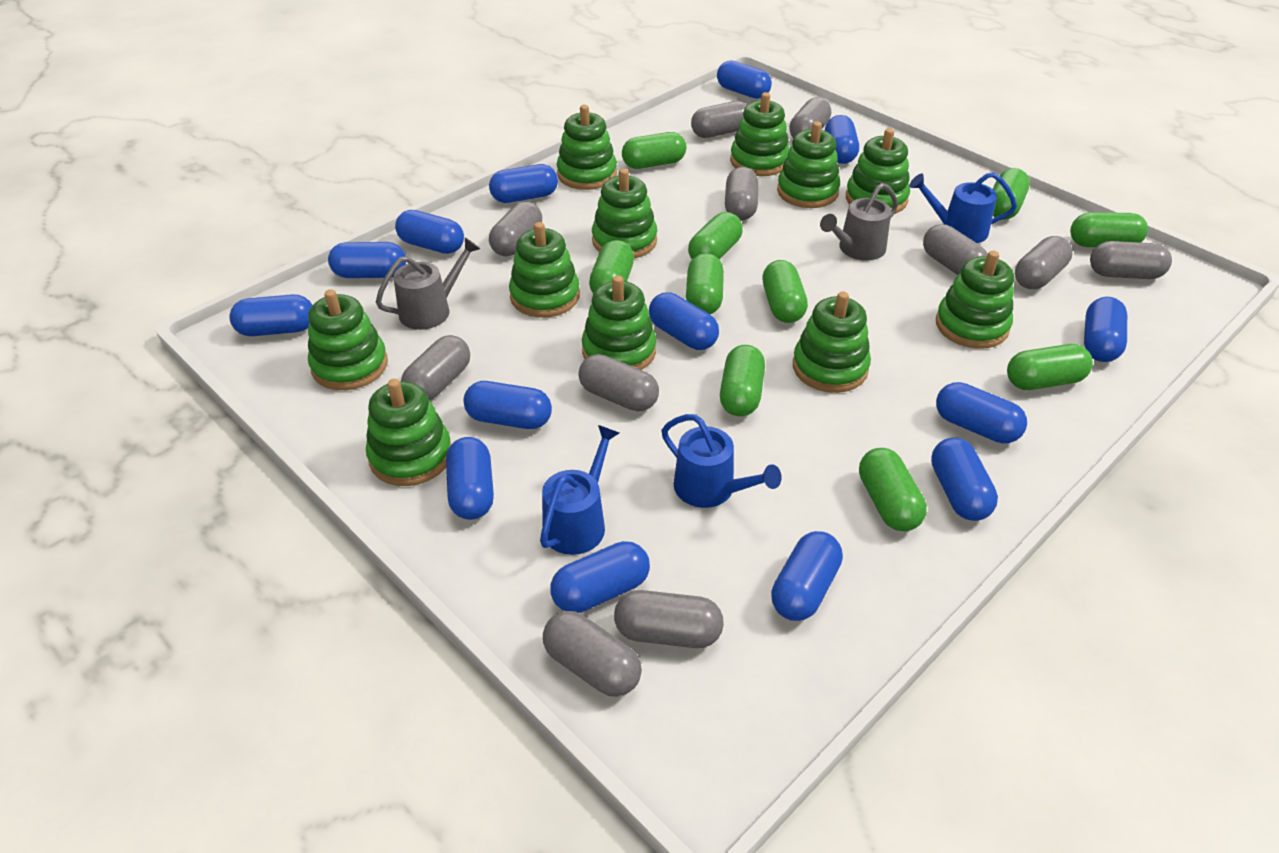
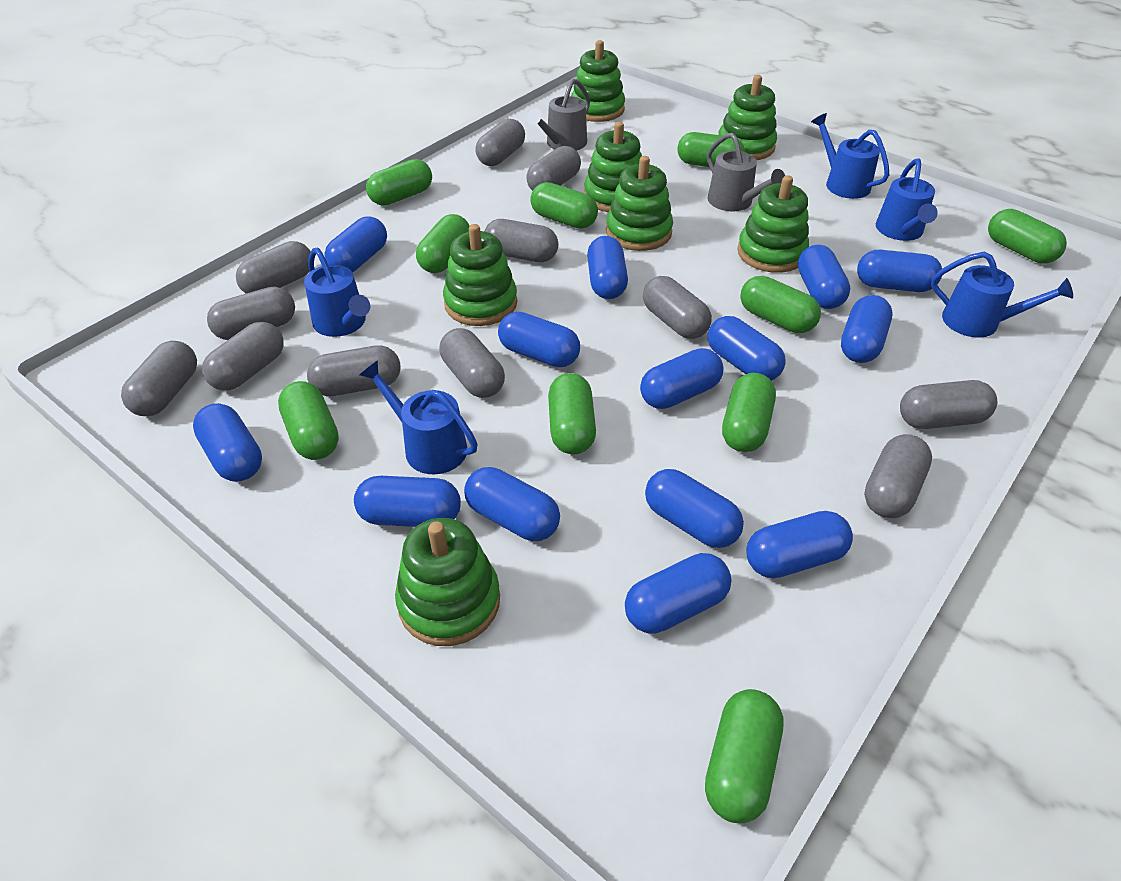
blue watering can: [540,425,619,555] [662,414,782,508] [909,172,1017,243] = 3 -> [304,248,370,337] [360,360,478,474] [811,113,889,199] [876,158,938,241] [931,252,1073,338] = 5
green stacking toy: [308,289,388,390] [366,379,451,486] [509,222,580,318] [557,105,617,190] [582,275,656,370] [592,168,657,258] [730,92,790,176] [777,121,840,208] [793,291,871,393] [846,128,910,214] [936,251,1014,349] = 11 -> [395,518,500,646] [443,224,517,326] [571,40,625,122] [584,122,642,212] [606,156,673,251] [718,75,777,160] [737,175,809,273] = 7
grey capsule: [401,335,470,401] [489,201,542,256] [543,611,642,697] [578,354,659,411] [614,590,724,648] [691,101,747,138] [725,167,758,221] [789,97,831,139] [923,224,988,275] [1015,236,1073,289] [1090,241,1172,279] = 11 -> [121,341,197,416] [202,322,284,391] [207,287,295,340] [236,241,311,293] [307,345,401,396] [440,328,505,398] [475,119,525,166] [484,219,558,262] [526,146,581,191] [643,276,712,339] [864,434,932,518] [900,380,997,429] = 12

